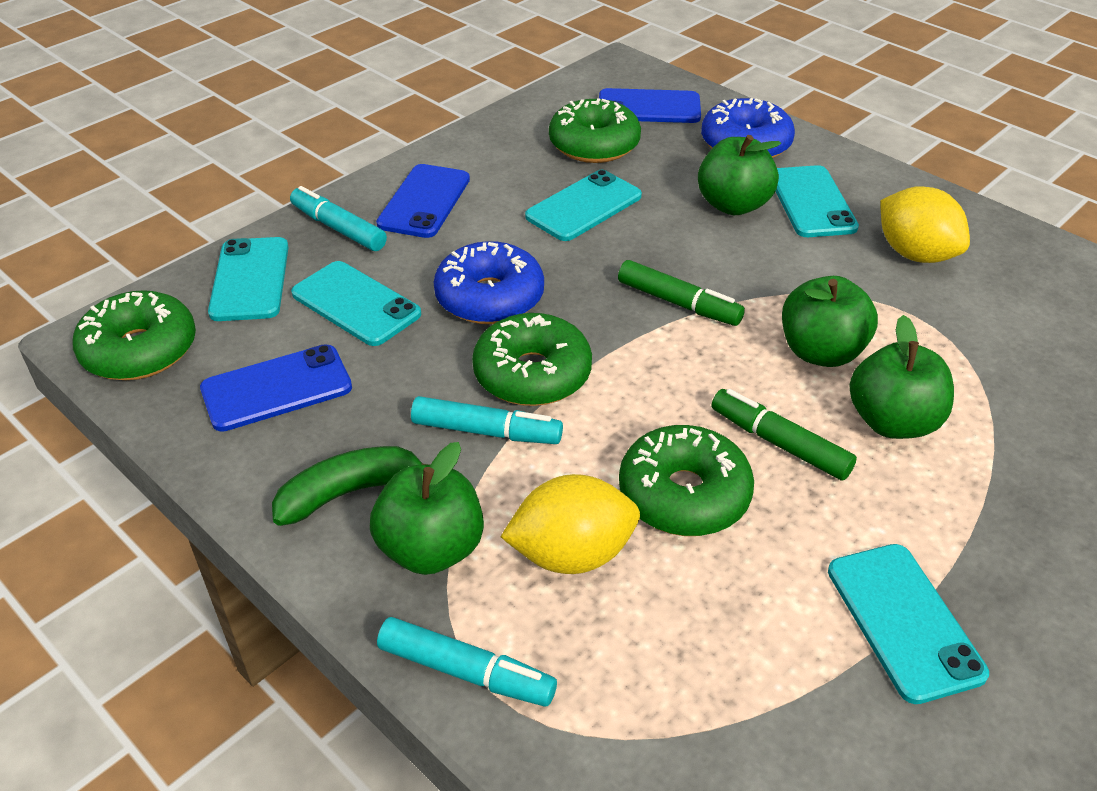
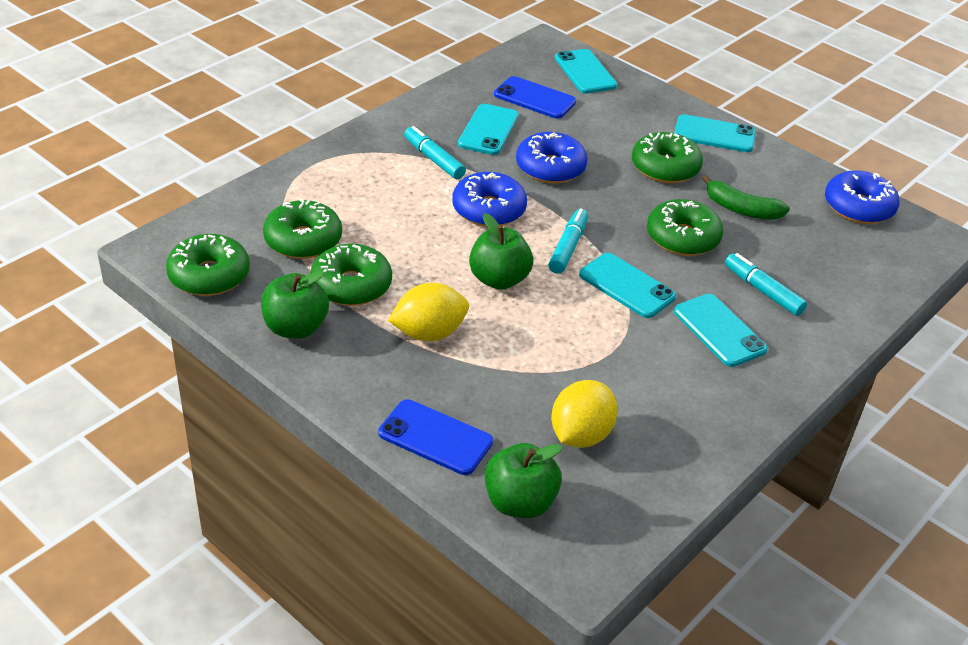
blue donut: [434,241,544,324] [701,98,795,158] = 2 -> [452,172,527,227] [516,132,588,184] [825,170,899,224] = 3
blue phone: [200,344,352,432] [376,164,470,238] [599,88,701,123] = 3 -> [378,399,493,475] [494,76,576,119] = 2
green apple: [370,442,484,575] [698,135,781,215] [782,276,878,367] [849,315,954,439] = 4 -> [261,271,329,339] [469,213,533,290] [485,443,562,518] = 3
green donut: [72,290,196,380] [472,313,592,406] [549,98,641,163] [619,425,754,536] = 4 -> [166,234,250,296] [263,198,342,259] [310,244,392,306] [632,132,703,183] [647,199,723,256] = 5
green marker: [618,260,745,326] [712,389,857,481] = 2 -> none = 0

